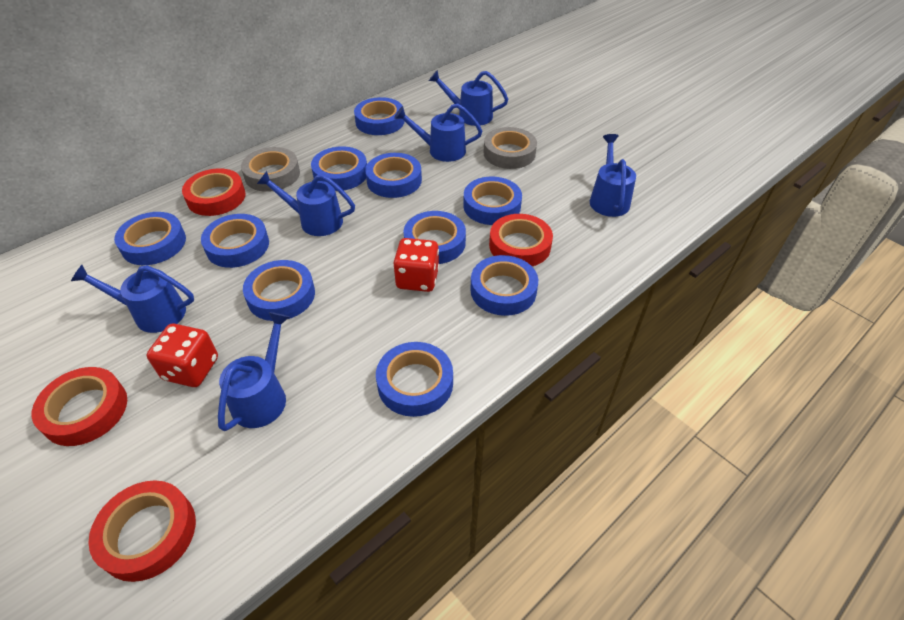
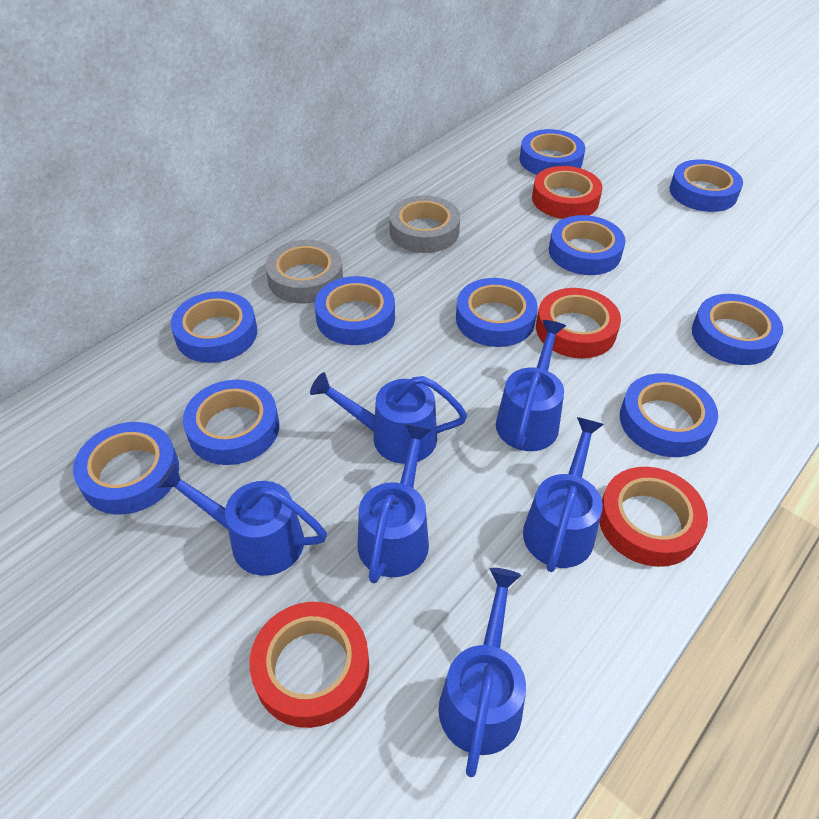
red dice: [147,324,218,387] [393,238,439,292] = 2 -> none = 0

